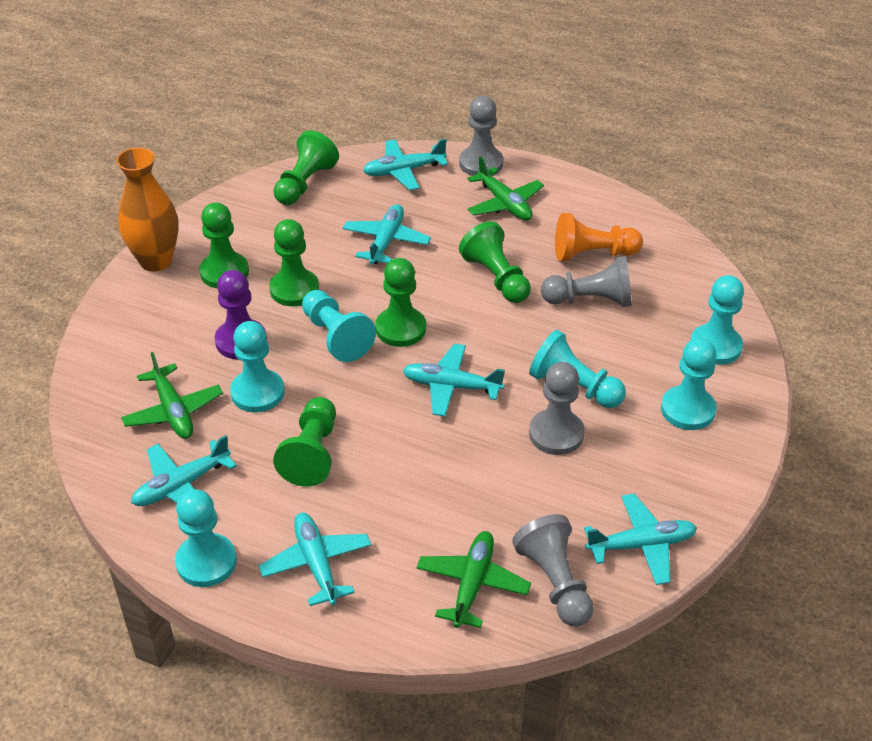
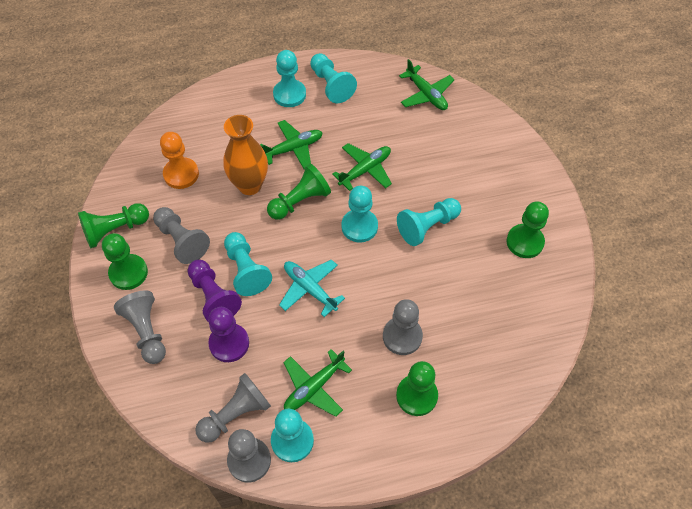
green pawn: [199,202,249,288] [269,219,319,306] [273,397,336,487] [274,130,339,205] [375,258,426,347] [459,221,531,303] = 6 -> [78,203,149,248] [102,233,148,290] [267,163,331,220] [396,361,438,416] [506,201,549,258] = 5
green plane: [121,352,223,439] [417,531,531,628] [467,156,544,221] = 3 -> [260,120,323,169] [283,349,352,417] [332,143,392,191] [399,59,454,110] = 4
grey pawn: [459,96,504,176] [512,514,594,626] [529,362,585,455] [541,256,631,307] = 4 -> [114,290,166,364] [153,207,210,264] [195,373,271,443] [227,429,271,482] [383,299,423,355] = 5
purple pawn: [215,270,267,360] = 1 -> [188,260,242,321] [208,307,249,362] = 2
turquoise plane: [131,435,237,506] [259,513,371,606] [343,204,431,265] [363,139,448,190] [403,344,505,417] [584,493,697,585] = 6 -> [279,259,345,317] = 1

